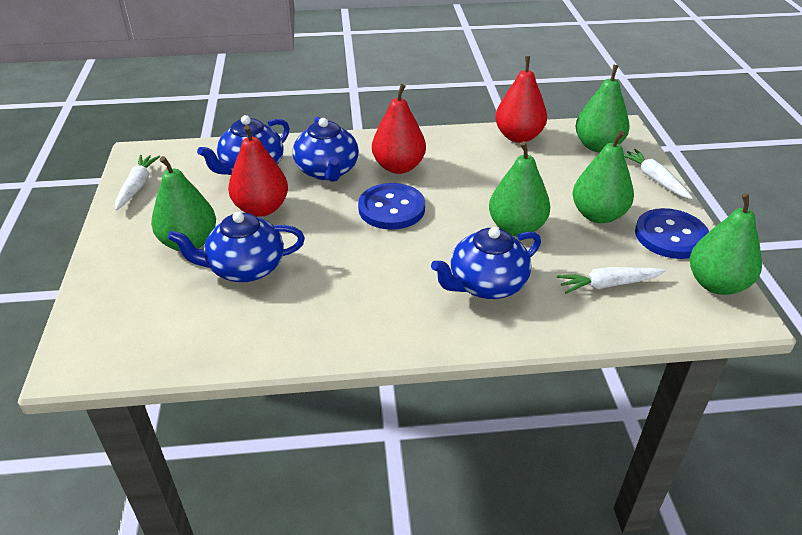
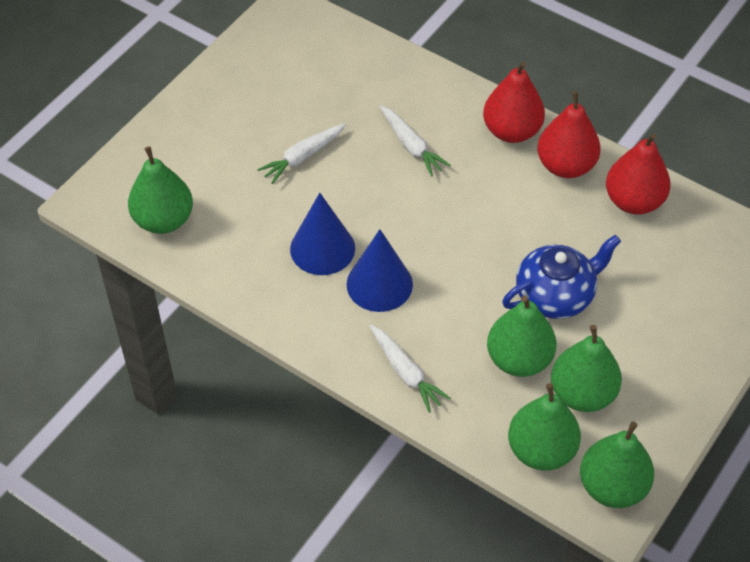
blue button: [358,183,425,230] [635,208,709,259] = 2 -> none = 0
blue cone: none = 0 -> [290,193,355,275] [347,229,413,312] = 2
blue teapot: [168,212,305,282] [197,115,289,175] [293,117,359,182] [431,227,541,299] = 4 -> [502,235,621,319] = 1

